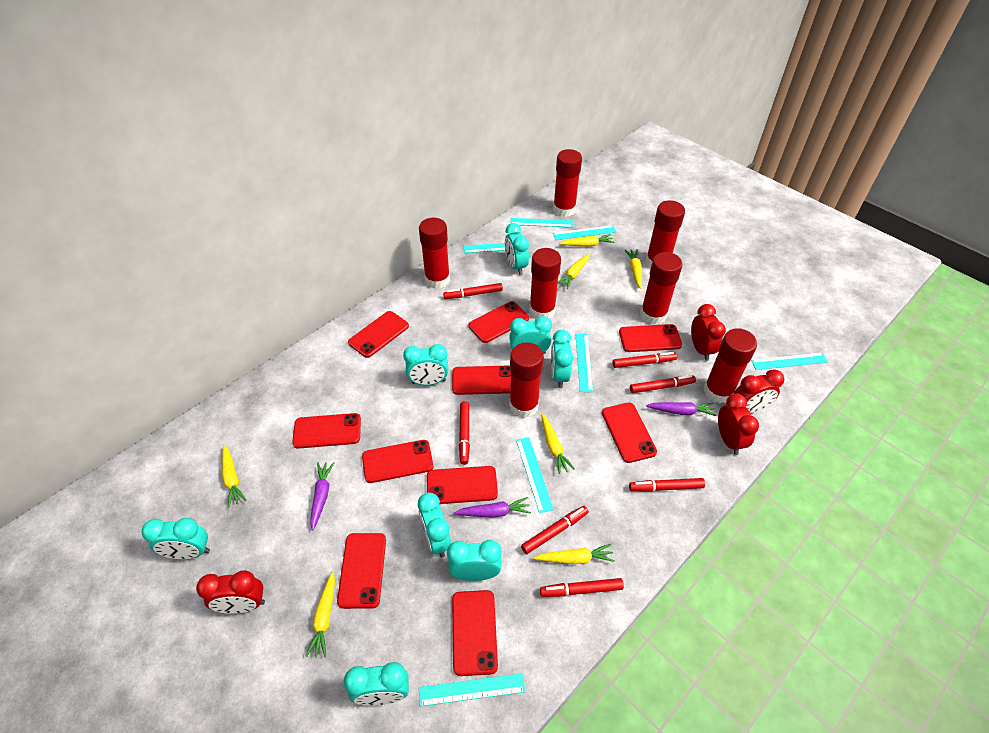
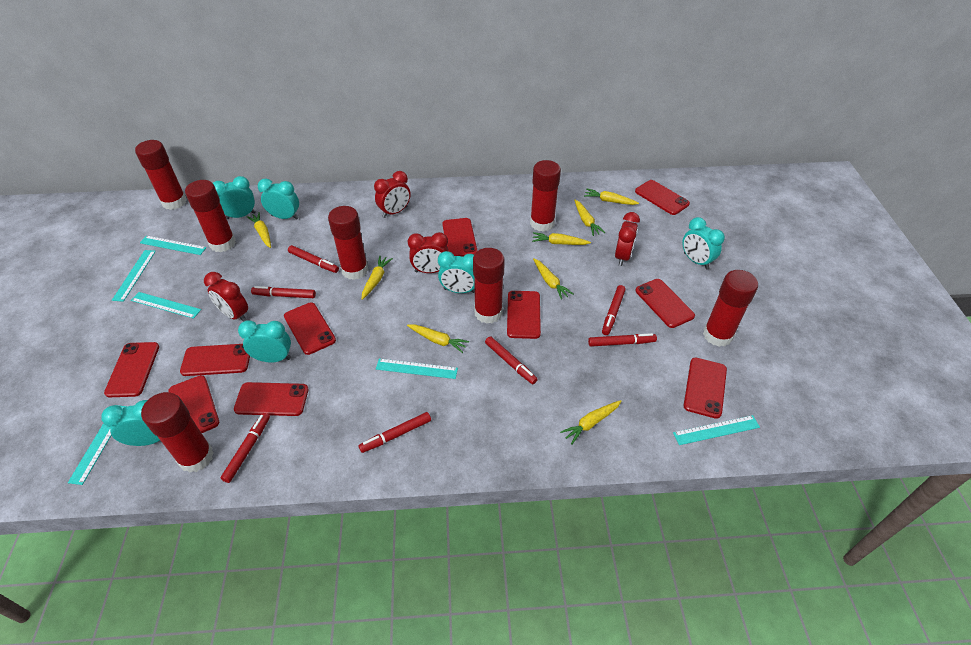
purple carrot: [310,462,334,530] [454,497,531,518] [646,402,716,416] = 3 -> none = 0
turquoise clock: [141,518,210,559] [344,662,409,706] [403,344,448,385] [418,493,451,557] [447,540,502,581] [505,223,529,275] [509,316,552,354] [551,330,573,388] = 8 -> [101,400,160,446] [213,176,256,219] [238,320,291,363] [258,178,299,220] [438,251,475,293] [682,217,725,269] = 6
turquoise ruler: [419,673,526,706] [464,243,529,253] [510,218,573,227] [516,437,554,513] [553,225,616,240] [575,334,593,392] [751,353,828,370] = 7 -> [68,405,128,485] [112,250,156,302] [131,292,201,319] [140,236,207,255] [376,359,458,379] [673,415,760,445] = 6
yellow carrot: [222,445,247,507] [305,571,335,658] [534,544,615,564] [541,414,575,474] [558,253,590,289] [559,234,614,247] [625,249,642,289] = 7 -> [247,212,271,248] [362,256,393,300] [407,324,469,353] [532,232,591,245] [533,258,573,300] [560,400,621,445] [574,200,605,236] [584,189,639,205] = 8

